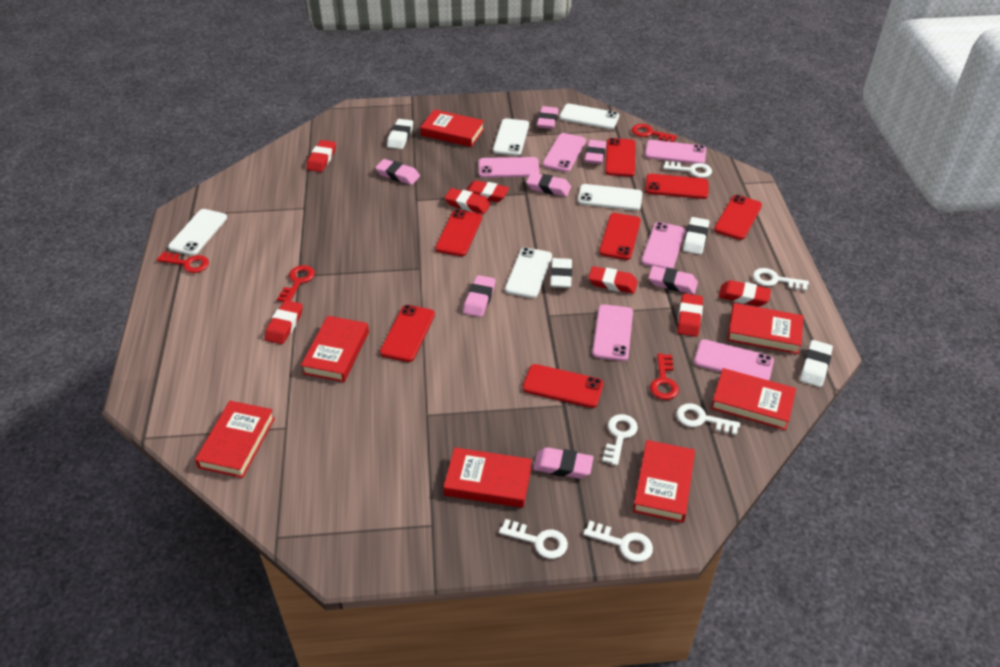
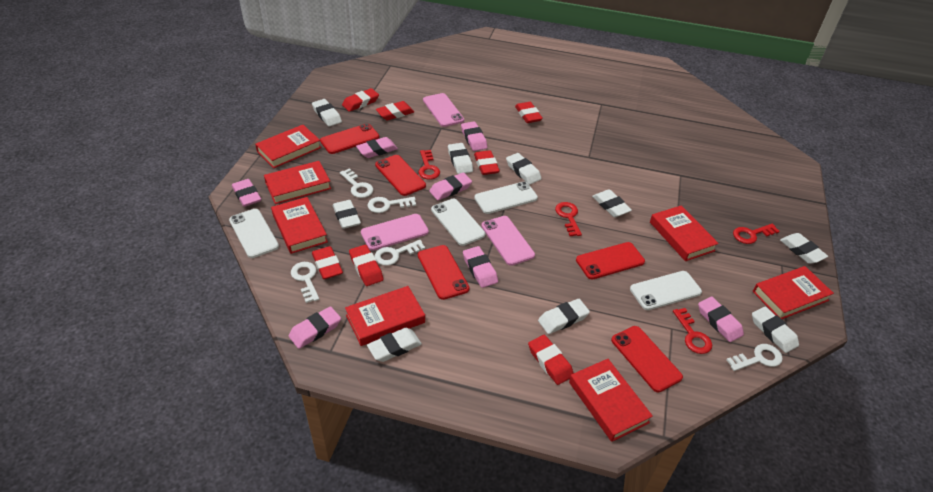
pink phone: [478,157,540,178] [542,133,586,172] [592,304,633,361] [641,222,685,269] [645,140,706,164] [694,339,774,380] = 6 -> [361,214,429,251] [423,93,464,127] [481,216,535,266] = 3
red phone: [380,305,435,362] [435,210,482,256] [523,364,604,408] [599,213,641,260] [605,138,636,177] [645,174,709,199] [714,195,762,240] = 7 -> [320,123,379,154] [375,155,426,196] [418,245,470,300] [576,242,645,279] [611,326,683,392] = 5
white eraser: [387,119,413,149] [550,258,572,288] [683,217,709,254] [800,340,833,387] = 4 -> [312,99,342,126] [333,200,361,229] [367,328,422,362] [448,143,473,174] [506,153,542,185] [538,299,590,334] [592,189,632,217] [752,306,799,353] [780,233,828,264] = 9
white key: [499,519,568,559] [583,521,653,562] [602,414,638,466] [663,161,712,178] [677,403,740,435] [753,268,809,291] = 6 -> [291,262,319,303] [340,168,373,198] [368,197,416,213] [375,240,425,266] [726,344,783,371] = 5
white phone: [168,209,227,256] [493,118,529,156] [505,247,552,298] [559,104,619,129] [578,184,642,211] = 5 -> [229,209,279,258] [431,199,485,246] [474,181,538,214] [630,271,702,310] = 4

